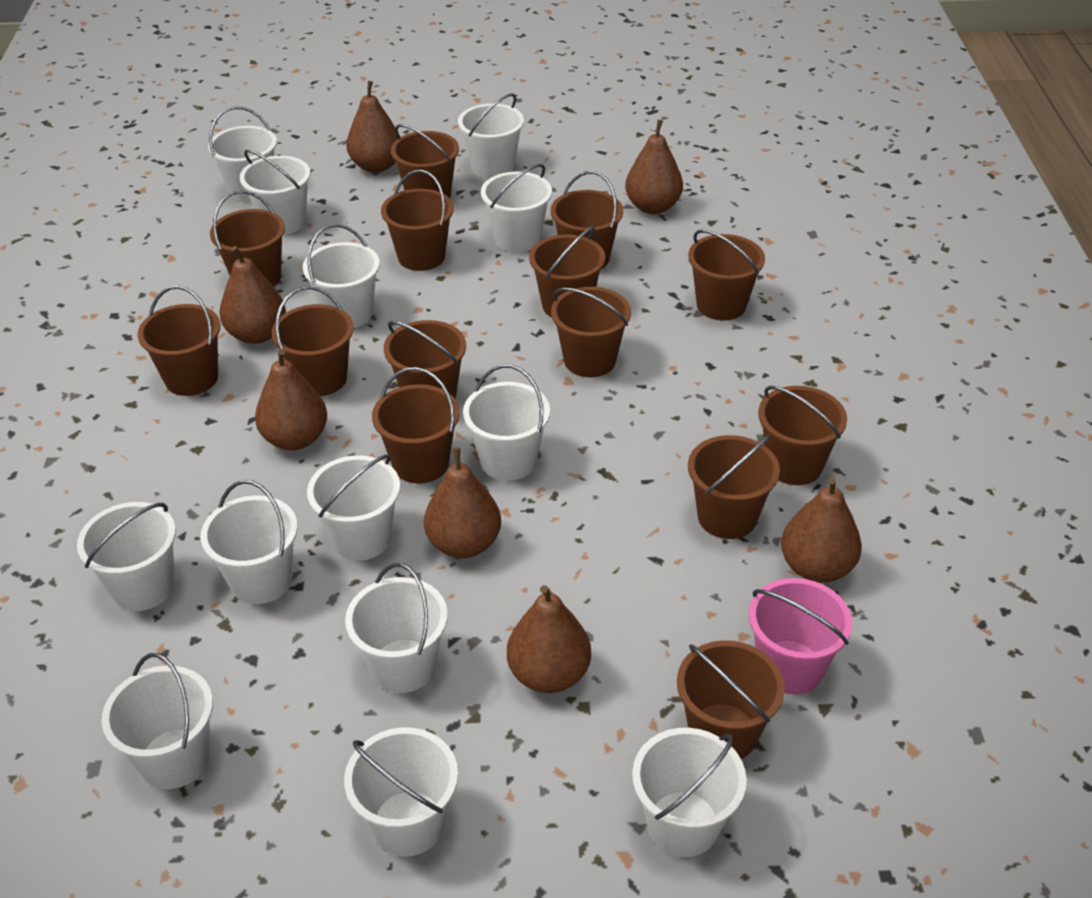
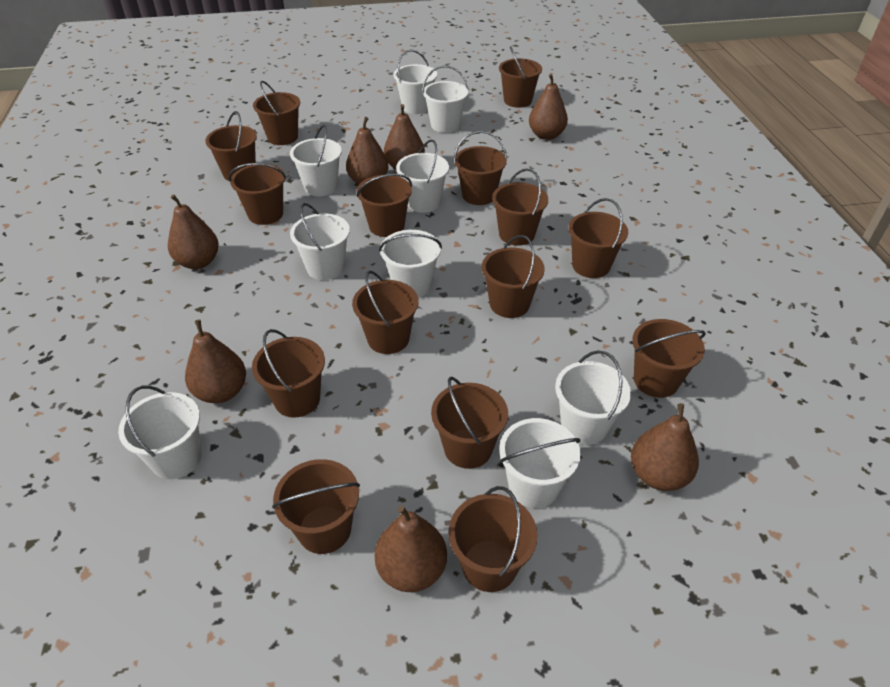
brown bucket: [137,286,221,396] [210,190,285,287] [271,286,354,396] [372,367,460,484] [381,170,454,271] [384,320,466,398] [391,124,459,198] [529,226,605,317] [551,171,623,269] [551,287,631,377] [677,640,785,759] [688,230,765,321] [688,435,780,539] [758,386,847,485] = 14 -> [205,111,257,181] [229,163,286,225] [252,329,325,418] [253,81,300,145] [272,459,360,554] [352,271,418,354] [356,174,412,237] [431,377,508,469] [449,486,537,592] [454,131,507,205] [482,235,545,318] [492,168,548,246] [499,46,542,108] [569,198,628,278] [632,319,706,398] = 15
pink bucket: [749,578,852,694] = 1 -> none = 0
white bucket: [77,502,176,611] [102,653,213,789] [201,480,298,604] [208,106,277,202] [240,149,311,235] [303,224,380,328] [307,454,400,561] [344,727,458,857] [345,563,448,693] [458,93,524,178] [463,364,550,481] [481,164,552,252] [632,728,747,857] = 13 -> [118,385,202,479] [290,125,342,196] [290,203,350,280] [379,230,442,297] [394,49,437,114] [396,139,449,213] [422,66,469,133] [499,418,581,508] [555,350,631,445] = 9

